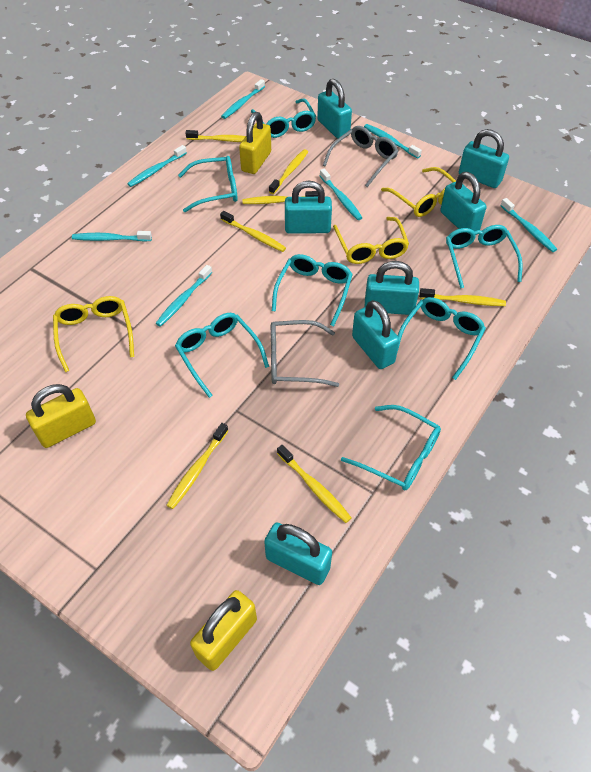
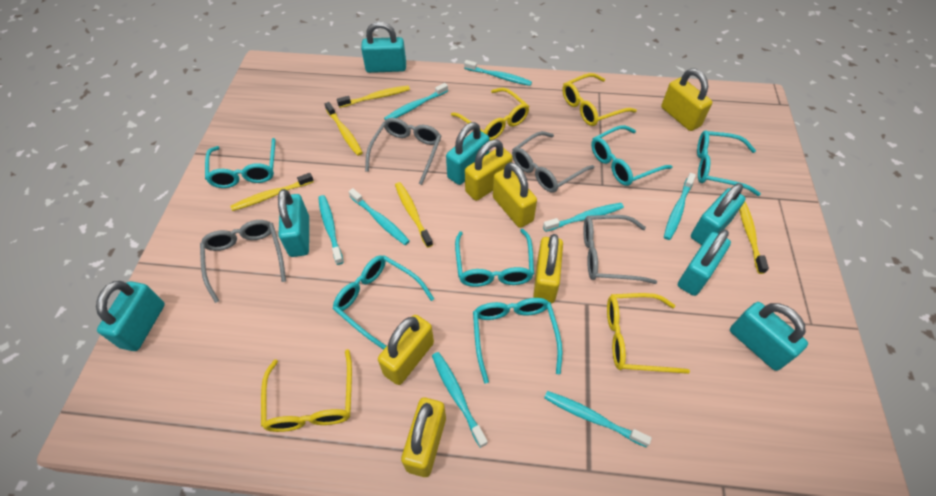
grey glasses: [271,320,339,387] [323,126,398,187] = 2 -> [200,220,286,303] [365,118,441,185] [512,131,594,193] [583,215,657,284] = 4
turquoise glasses: [175,313,269,398] [178,156,238,212] [251,98,316,138] [272,254,353,326] [341,405,441,490] [397,297,486,380] [446,225,523,289] = 7 -> [205,138,276,188] [333,255,434,350] [455,229,534,287] [473,298,562,384] [591,125,673,186] [697,130,761,196] = 6
turquoise toothbrush: [72,231,152,242] [127,145,187,187] [156,265,212,327] [221,79,265,119] [320,169,363,220] [364,124,422,159] [500,198,557,252] = 7 -> [318,195,344,265] [349,188,410,245] [384,83,448,120] [432,352,488,448] [464,60,532,86] [543,203,624,232] [544,391,652,447] [664,173,696,240] = 8
yellow glasses: [53,296,134,372] [333,217,409,264] [381,167,456,217] = 3 -> [261,349,352,432] [451,88,529,141] [562,73,637,126] [607,293,690,374] = 4
yellow padlock: [26,384,96,448] [190,590,257,671] [239,112,271,174] = 3 -> [378,315,434,385] [401,398,446,477] [465,140,513,201] [493,162,537,228] [533,234,563,303] [661,69,712,131] = 6
yellow toothbrush: [166,423,229,509] [186,130,246,142] [220,211,286,252] [242,191,318,204] [269,149,308,194] [277,445,352,523] [419,288,506,306] = 7 -> [230,173,314,211] [325,102,363,156] [337,86,410,108] [395,182,433,248] [739,202,769,274] = 5

